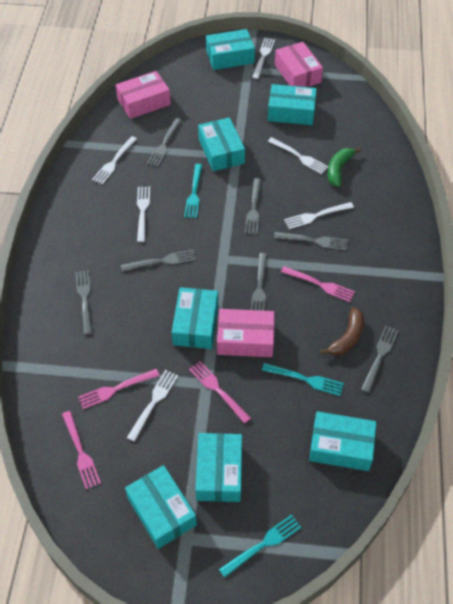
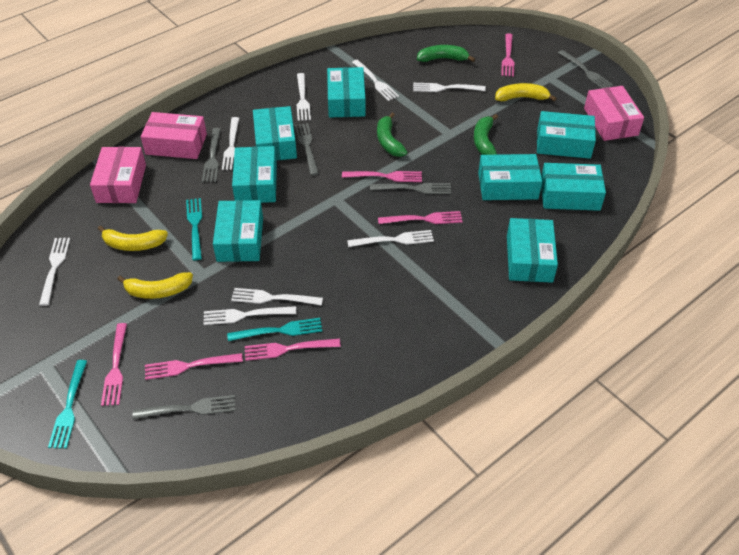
brown banana: [320,307,364,356] = 1 -> none = 0
green banana: [328,148,361,187] = 1 -> [377,112,407,157] [417,45,475,62] [474,114,498,155] = 3
grey fork: [75,270,92,335] [121,250,196,271] [147,118,182,167] [244,178,261,235] [251,253,267,311] [274,232,348,251] [361,326,398,393] = 7 -> [133,395,235,419] [202,128,221,182] [295,123,319,175] [370,183,451,194] [558,50,614,89] = 5
pink fork: [62,411,101,489] [78,369,160,409] [189,361,251,424] [281,266,355,302] = 4 -> [101,323,127,406] [145,353,243,380] [245,338,341,361] [342,171,422,182] [378,211,463,224] [501,33,514,77] = 6
turquoise box: [125,465,197,549] [172,287,218,349] [196,433,242,502] [198,117,245,171] [206,29,255,70] [268,84,317,125] [309,411,376,471] = 7 -> [213,200,263,262] [232,146,277,203] [253,106,297,161] [327,67,366,117] [478,154,542,200] [507,218,558,283] [537,111,596,159] [541,163,606,211] = 8
white fork: [92,136,137,184] [127,370,178,442] [137,187,150,242] [252,38,275,79] [268,137,328,174] [284,202,354,229] = 6 -> [39,238,70,306] [203,306,296,325] [222,117,239,170] [231,288,323,305] [297,73,311,121] [347,230,434,247] [352,60,399,101] [413,83,486,92] = 8
yellow banana: none = 0 -> [98,225,168,251] [117,272,193,299] [495,83,557,102] = 3

